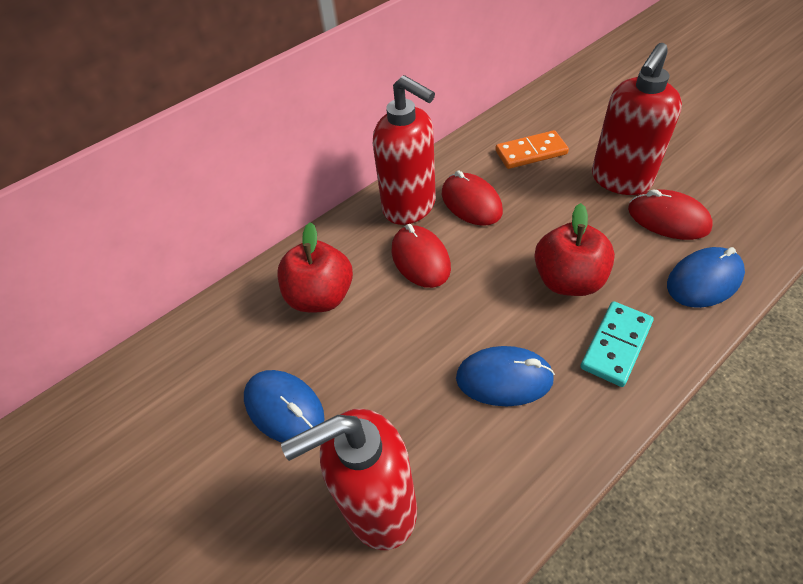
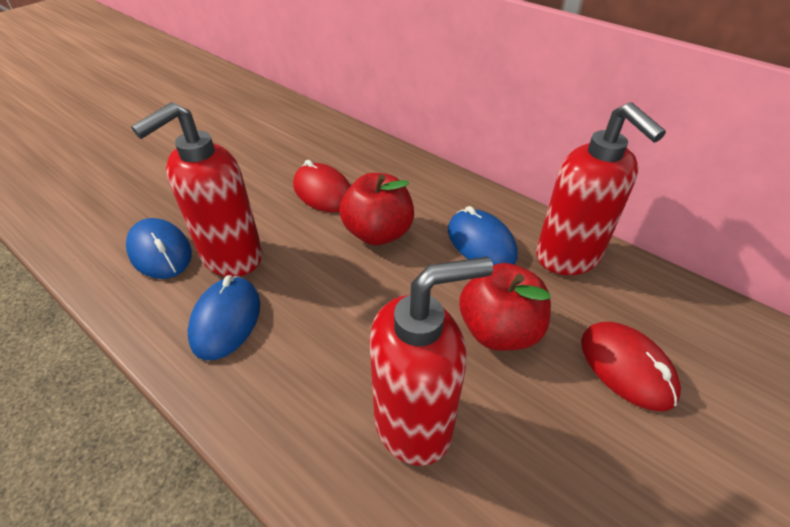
orange domino: [495,130,569,169] = 1 -> none = 0
red mouse: [392,224,451,288] [442,171,503,226] [628,190,713,240] = 3 -> [293,160,351,212] [581,322,681,411] = 2
turquoise domino: [580,301,654,387] = 1 -> none = 0

